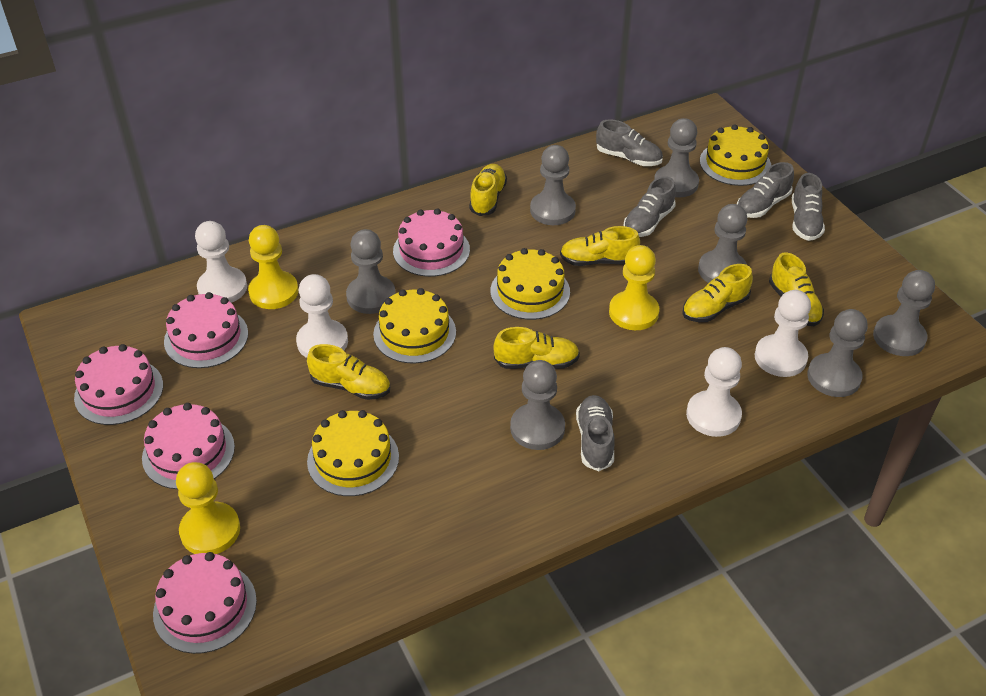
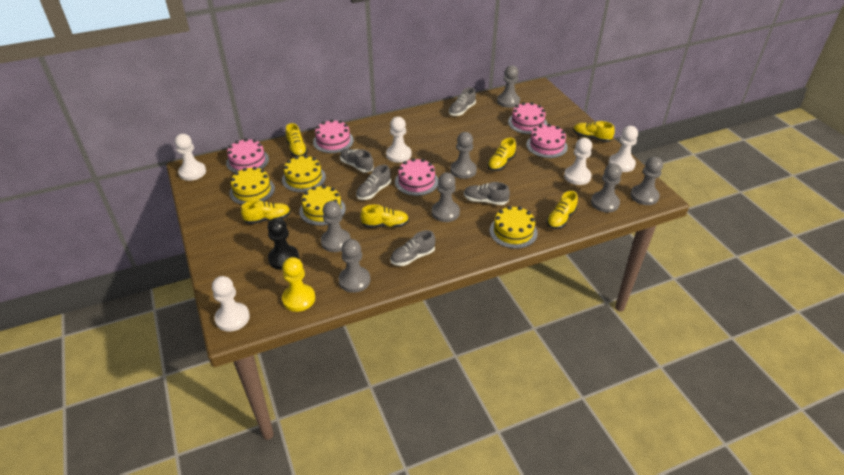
black pawn: none = 0 -> [268,218,299,270] = 1
white pawn: [195,221,247,303] [296,274,348,358] [686,347,742,437] [755,290,811,377] = 4 -> [175,134,206,181] [212,276,250,332] [386,117,412,163] [564,138,592,185] [608,126,638,172] = 5
yellow pawn: [176,462,240,554] [248,225,299,309] [609,245,659,330] = 3 -> [282,257,315,312] = 1

